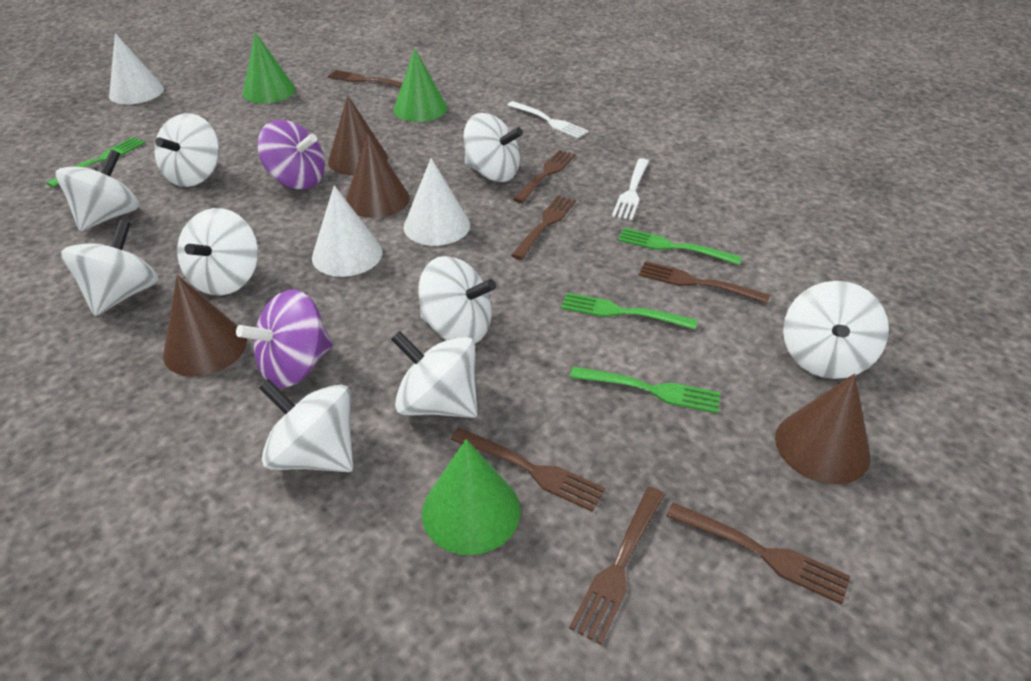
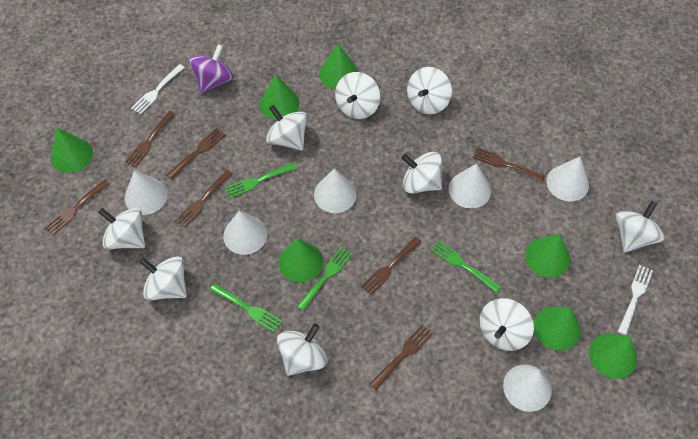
brown cone: [163,275,247,377] [328,95,388,175] [346,133,409,218] [775,374,870,485] = 4 -> none = 0
green cone: [243,32,296,103] [394,49,447,122] [422,439,521,555] = 3 -> [51,128,93,173] [260,75,300,120] [279,239,323,283] [319,44,358,89] [525,234,570,278] [534,306,580,350] [589,333,637,379] = 7
purple spinning top: [236,289,333,388] [257,120,325,189] = 2 -> [189,44,233,93] = 1
white cone: [109,33,164,104] [312,185,383,277] [403,158,470,246] = 3 -> [125,170,167,215] [223,210,267,255] [314,168,357,213] [449,164,491,209] [503,364,552,412] [546,157,589,201] = 6

